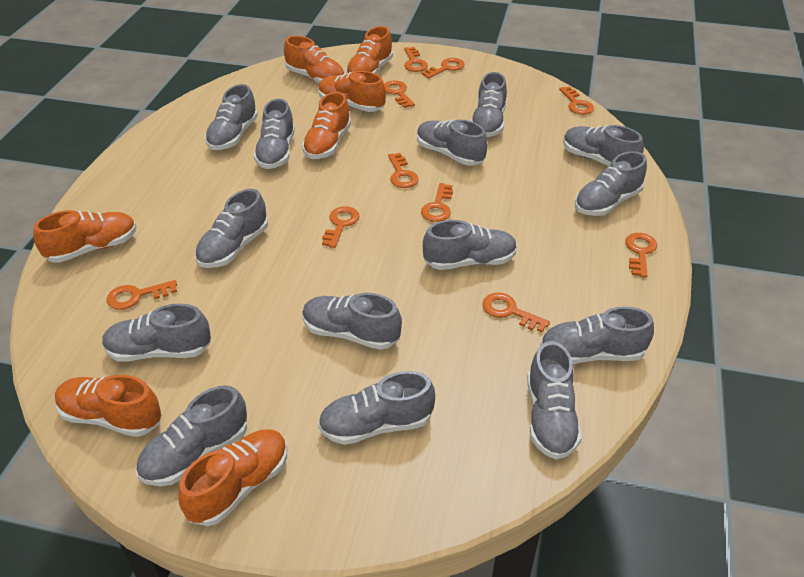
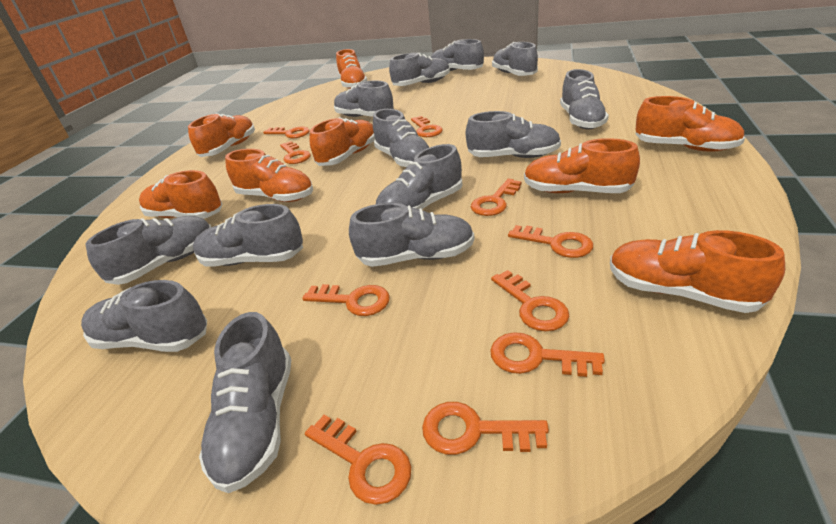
grey shoe: [102,304,211,362] [136,385,247,486] [195,189,268,268] [205,84,258,150] [254,99,295,169] [302,293,402,350] [318,371,435,445] [417,120,487,166] [423,220,517,270] [471,72,507,137] [527,341,582,460] [540,306,654,364] [563,125,644,166] [575,151,647,216] = 14 -> [81,280,207,352] [85,216,211,285] [193,204,303,267] [199,312,291,493] [334,81,394,117] [349,203,475,267] [373,109,429,167] [376,144,463,209] [389,53,450,86] [431,39,484,71] [466,111,561,158] [492,42,538,76] [560,69,609,129] = 13
orange shoe: [34,210,137,263] [55,375,161,437] [178,430,287,526] [284,36,344,83] [302,92,351,159] [318,71,386,112] [346,26,393,74] = 7 -> [139,170,223,219] [188,113,255,157] [225,149,313,202] [310,117,375,166] [336,49,367,89] [524,138,640,193] [610,230,785,313] [636,96,745,152] = 8

